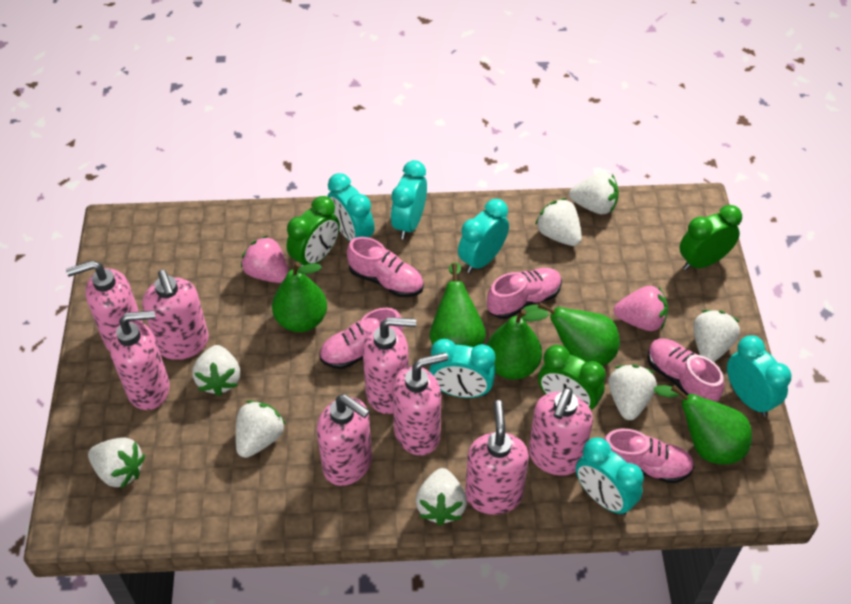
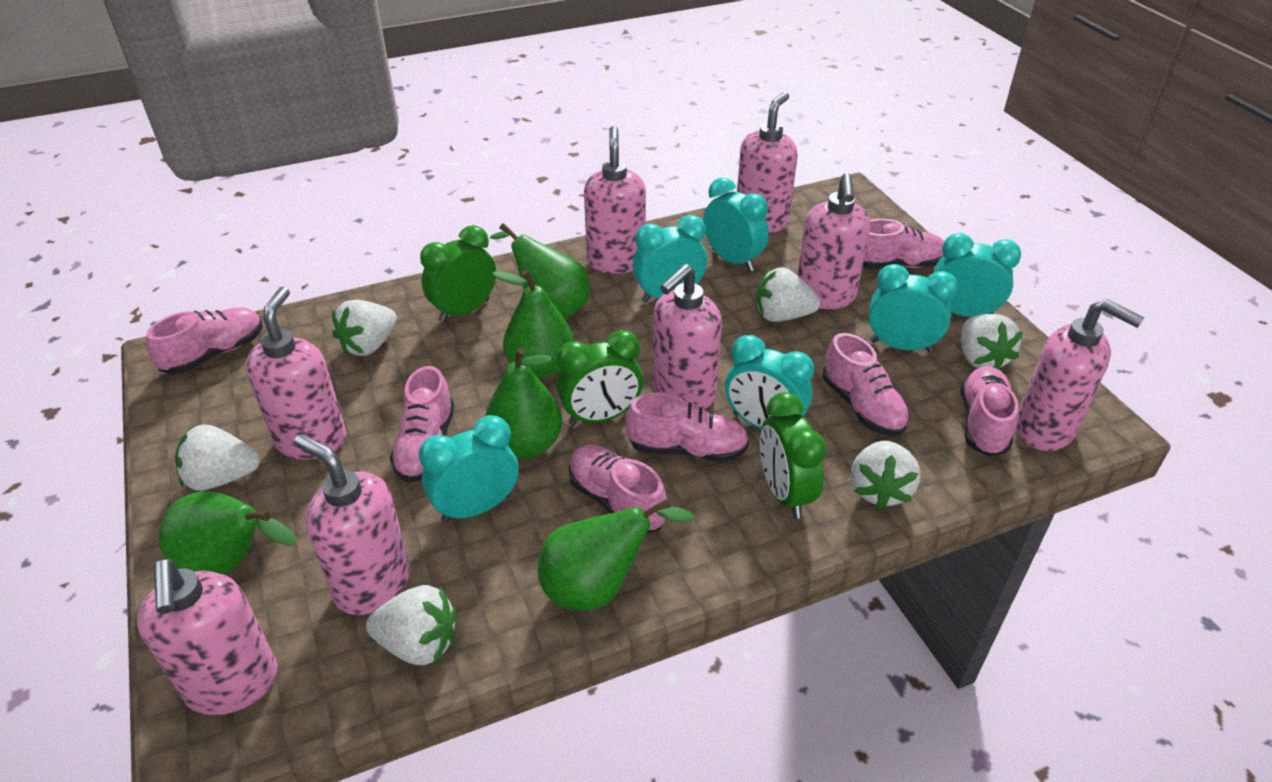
pink shoe: [319,308,403,369] [347,237,424,297] [487,268,562,319] [603,429,694,483] [647,339,724,402] = 5 -> [146,307,263,374] [390,366,454,483] [568,445,667,534] [625,393,749,462] [823,333,910,436] [863,219,944,269] [961,366,1019,456] = 7
pink strawberry: [241,236,289,283] [613,286,668,331] = 2 -> none = 0
white strawberry: [88,437,145,488] [192,345,240,396] [236,401,286,458] [416,468,467,526] [535,198,582,246] [569,172,619,214] [608,365,657,420] [693,310,740,362] = 8 -> [175,424,260,491] [332,300,397,356] [366,585,456,665] [756,267,820,322] [851,441,921,510] [961,314,1023,370] = 6

